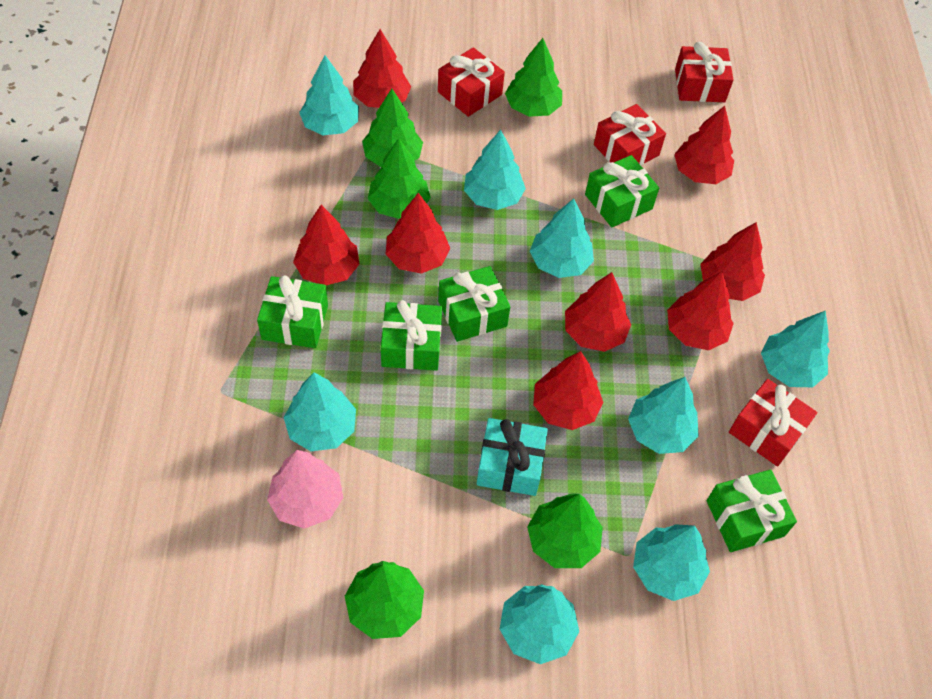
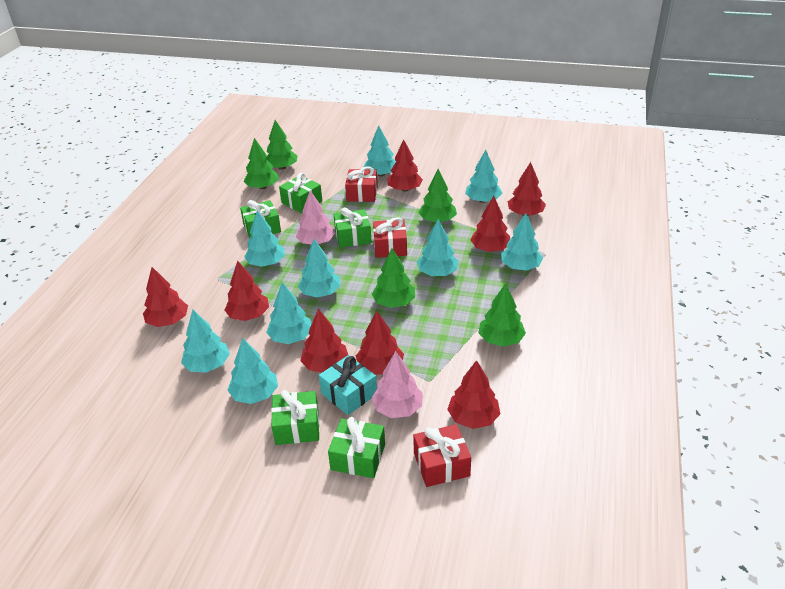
pink tree: [267,450,343,529] = 1 -> [296,190,335,244] [372,351,423,418] = 2
red gift: [438,47,505,117] [594,104,666,165] [675,42,734,102] [729,379,817,466] = 4 -> [345,166,378,202] [373,217,407,258] [413,424,471,487] = 3
turquoise tree: [284,372,356,451] [299,55,359,135] [464,130,526,210] [500,584,579,664] [530,198,594,278] [628,377,699,454] [633,524,710,601] [761,311,830,387] = 8 -> [181,310,230,373] [227,338,278,404] [244,211,285,267] [266,282,311,344] [298,239,341,298] [364,125,396,176] [417,219,459,276] [465,150,502,203] [501,213,543,271] = 9

